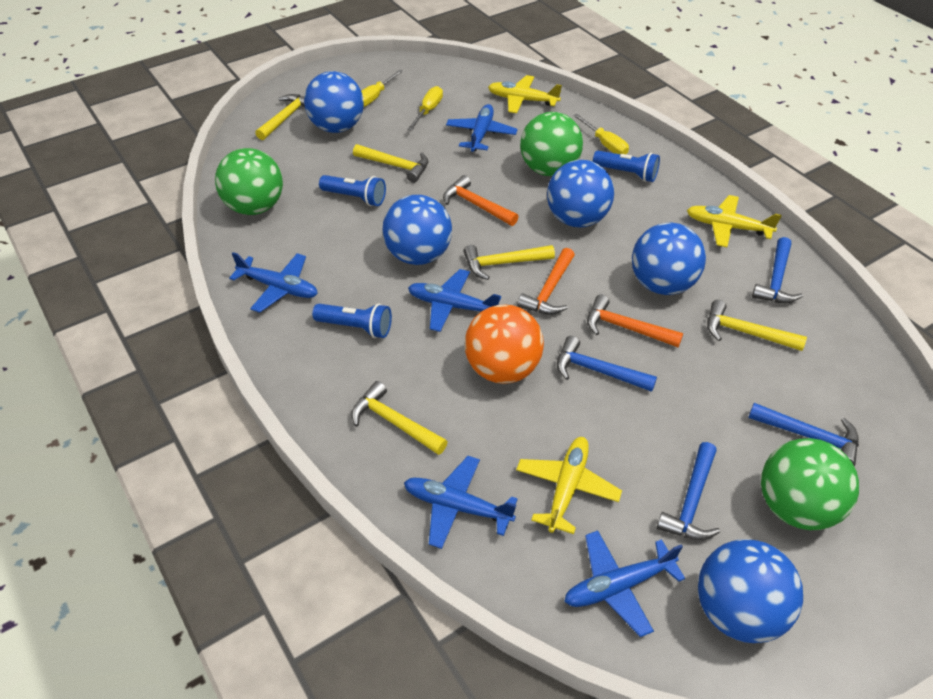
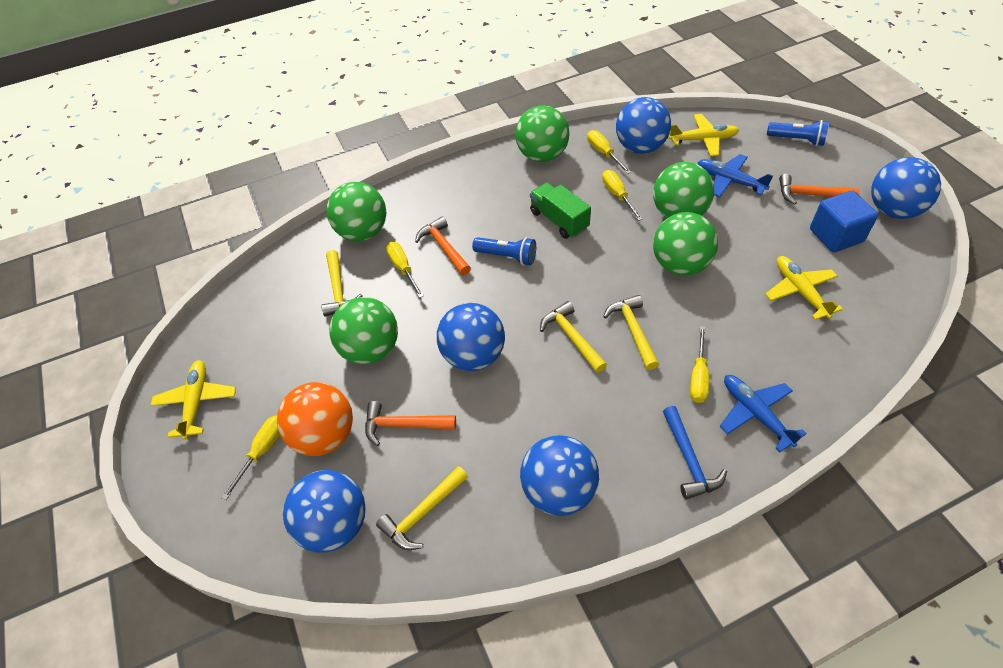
blue cube: none = 0 -> [810,191,878,252] = 1
blue flashlight: [312,303,392,338] [319,175,386,206] [593,151,660,182] = 3 -> [472,237,536,265] [767,120,829,146] = 2
blue hammer: [557,336,657,392] [656,442,720,540] [748,403,859,466] [752,237,803,303] = 4 -> [663,406,727,499] = 1
blue plane: [229,252,318,313] [404,456,518,549] [408,269,501,332] [446,104,518,152] [564,531,685,637] = 5 -> [698,154,773,197] [720,375,807,452] = 2
green ball: [215,148,283,215] [520,112,583,176] [761,438,859,530] = 3 -> [326,182,386,241] [329,297,398,364] [515,106,570,162] [653,162,714,218] [653,212,718,276] = 5
green truck: none = 0 -> [530,182,591,239] = 1
yellow hammer: [255,94,305,140] [351,381,448,455] [353,144,428,183] [463,245,555,280] [707,300,807,351] = 5 -> [321,250,363,317] [376,466,468,550] [540,301,607,373] [603,295,659,370] = 4
yellow screwdriver: [361,70,403,107] [407,86,443,130] [573,114,629,154] = 3 -> [221,416,280,500] [386,242,424,298] [587,130,631,174] [602,170,643,221] [690,326,709,403] = 5

